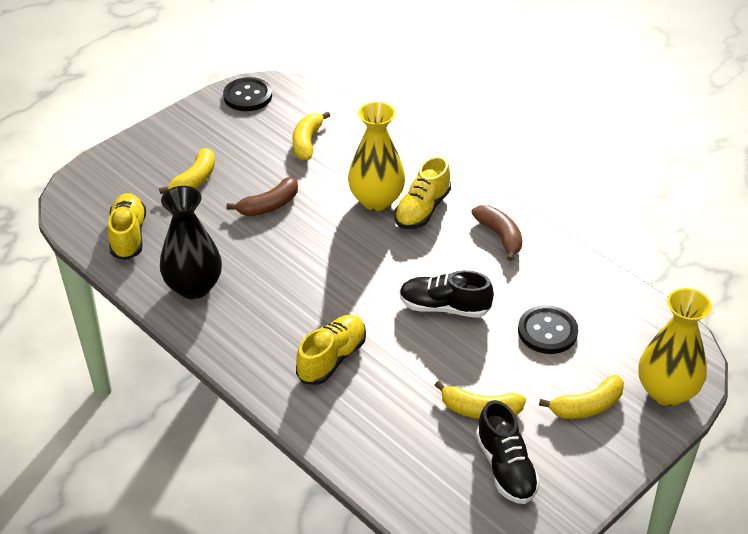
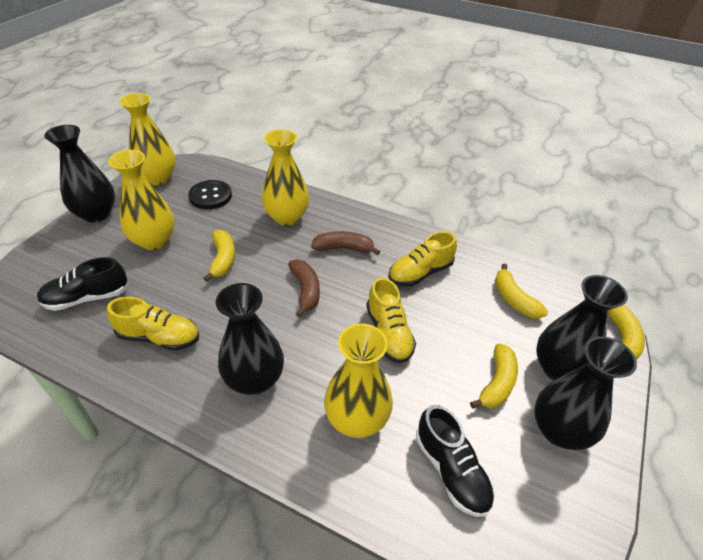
black button: [223,77,272,111] [518,305,578,354] = 2 -> [188,180,232,209] = 1
black vase: [160,186,222,299] = 1 -> [44,125,115,222] [216,283,284,395] [534,336,637,450] [536,275,628,381] = 4
yellow vase: [348,102,405,211] [638,288,712,406] = 2 -> [108,150,175,250] [119,93,176,185] [262,129,309,226] [324,324,393,438] = 4

